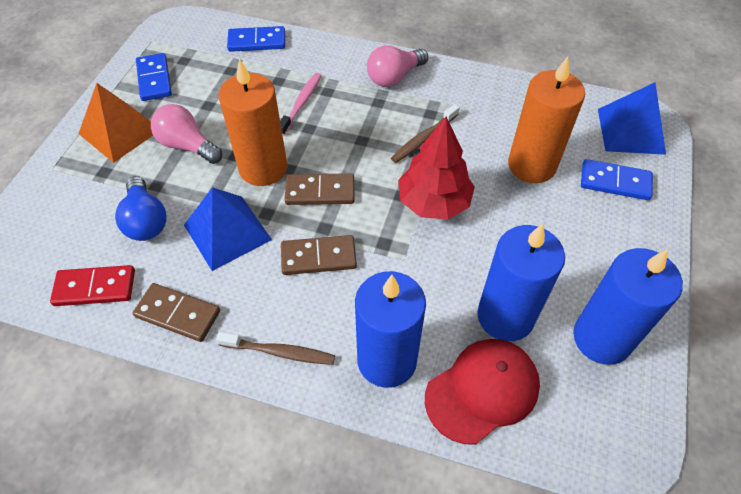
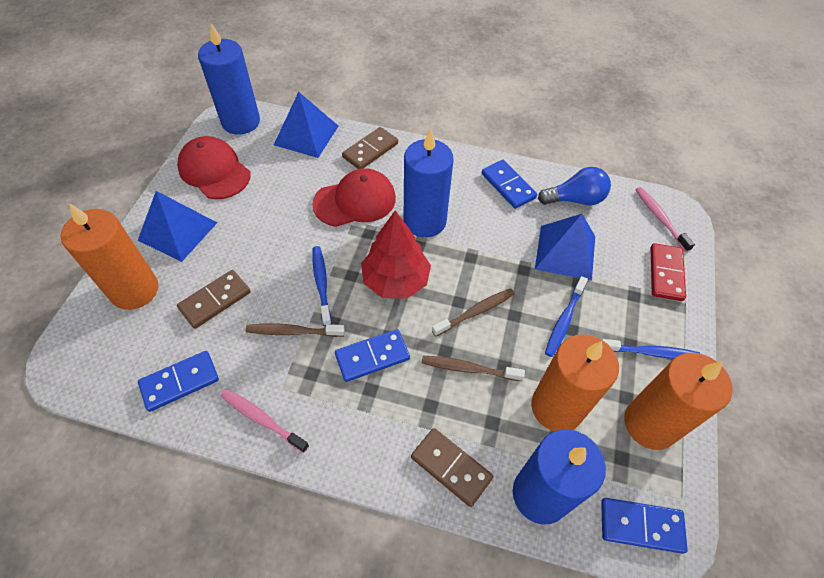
blue domino: [136,53,172,101] [227,26,285,52] [581,159,653,200] = 3 -> [138,351,219,412] [335,329,410,382] [482,160,537,209] [601,498,688,554] = 4
blue pyramid: [184,187,272,271] [598,83,666,155] = 2 -> [138,191,217,262] [274,92,338,158] [535,214,595,281] = 3
blue toothbrush: none = 0 -> [312,246,332,326] [545,276,588,357] [602,339,701,359] = 3
brown toothbrush: [216,332,335,365] [391,104,460,163] = 2 -> [246,323,345,337] [422,356,525,381] [432,288,515,337] = 3
orange candle: [219,59,288,186] [508,57,585,183] = 2 -> [60,203,158,310] [531,334,619,431] [624,353,733,450] = 3
orange pyramid: [78,83,153,163] = 1 -> none = 0
pink light bulb: [151,104,222,164] [367,45,428,87] = 2 -> none = 0
pink toothbrush: [280,73,322,136] = 1 -> [221,389,309,453] [635,187,695,252] = 2
red cap: [425,339,540,445] = 1 -> [177,136,250,199] [312,168,396,227] = 2

